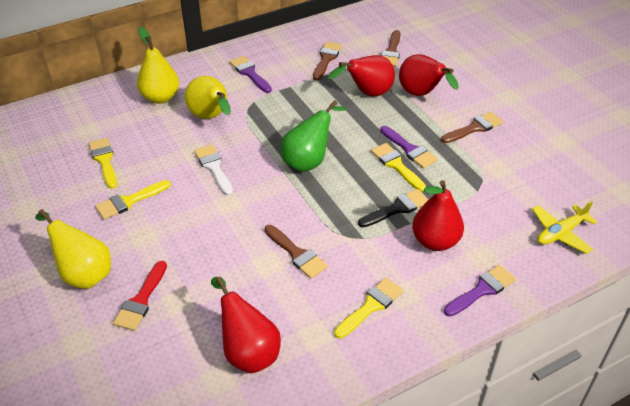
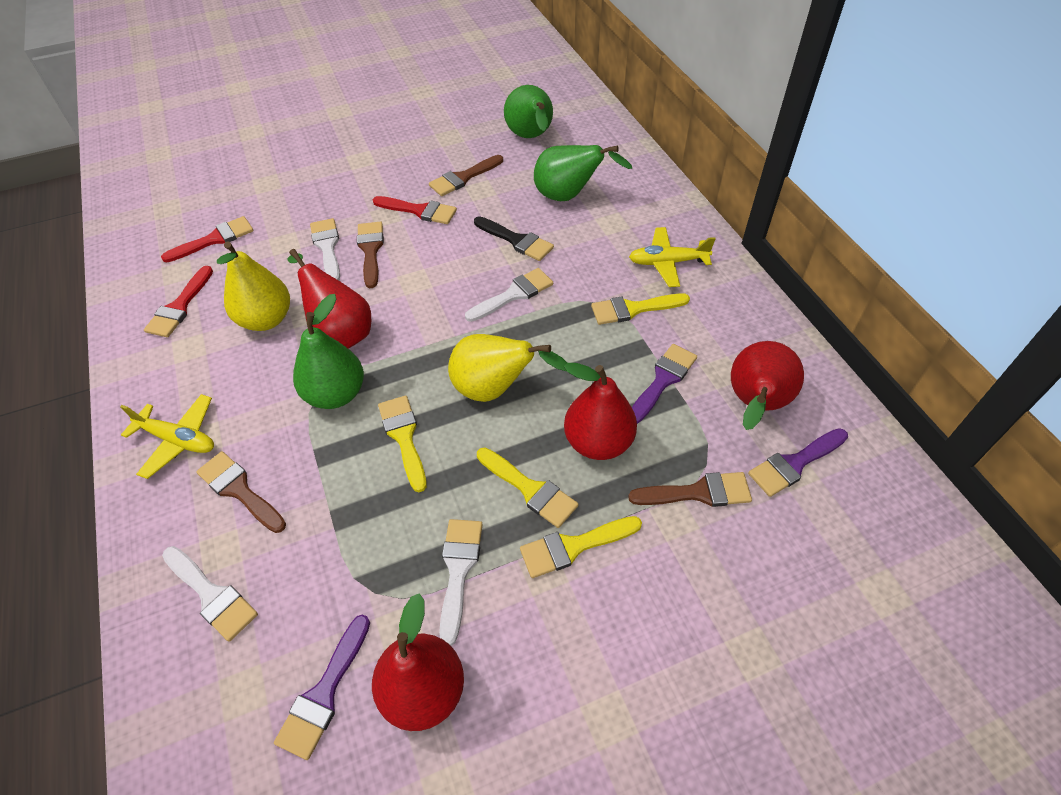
green pear: [281,100,347,172] = 1 -> [293,294,364,409] [504,85,553,138] [534,145,632,201] = 3
red brush: [113,261,167,331] = 1 -> [144,266,213,337] [161,216,253,262] [373,196,457,224] = 3
white brush: [194,145,233,196] = 1 -> [162,546,258,642] [310,218,340,280] [439,519,483,646] [465,268,553,322] = 4
yellow pear: [35,209,111,289] [137,27,179,104] [185,76,231,119] = 3 -> [217,241,290,331] [448,334,567,402] = 2
yellow plane: [532,201,597,254] = 1 -> [120,394,214,479] [629,227,716,287] = 2

